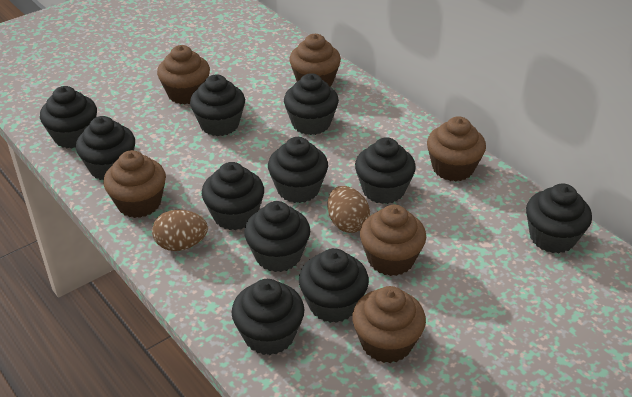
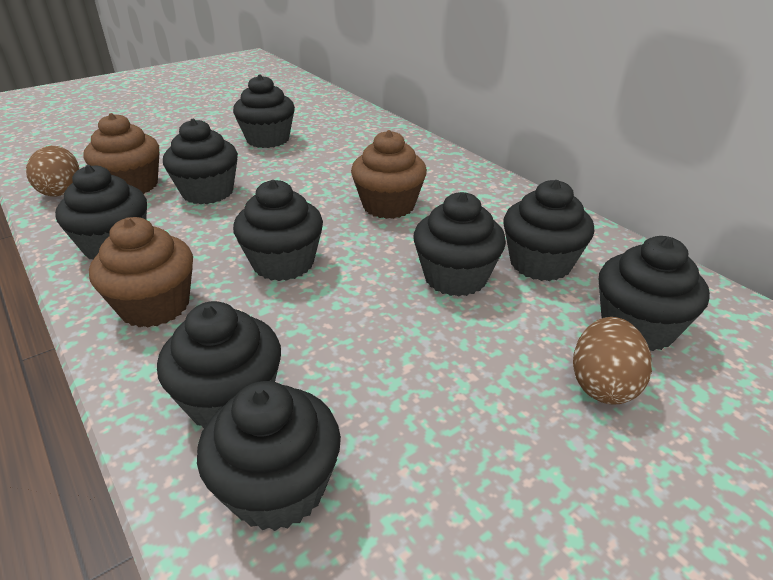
black cupcake: [40,86,97,149] [76,116,135,180] [190,74,245,136] [202,162,264,230] [232,279,304,355] [244,201,310,272] [268,137,328,203] [284,73,339,135] [299,248,369,323] [355,137,416,204] [526,183,592,254] = 11 -> [55,165,147,259] [157,301,281,428] [163,119,238,204] [197,381,341,531] [233,75,295,148] [233,180,323,281] [413,192,506,297] [503,180,595,281] [599,236,710,351] = 9
brown cupcake: [103,150,166,218] [157,45,210,104] [289,34,341,87] [352,286,426,363] [360,205,426,276] [427,116,486,182] = 6 -> [83,113,160,194] [89,217,193,328] [351,130,427,219] = 3

